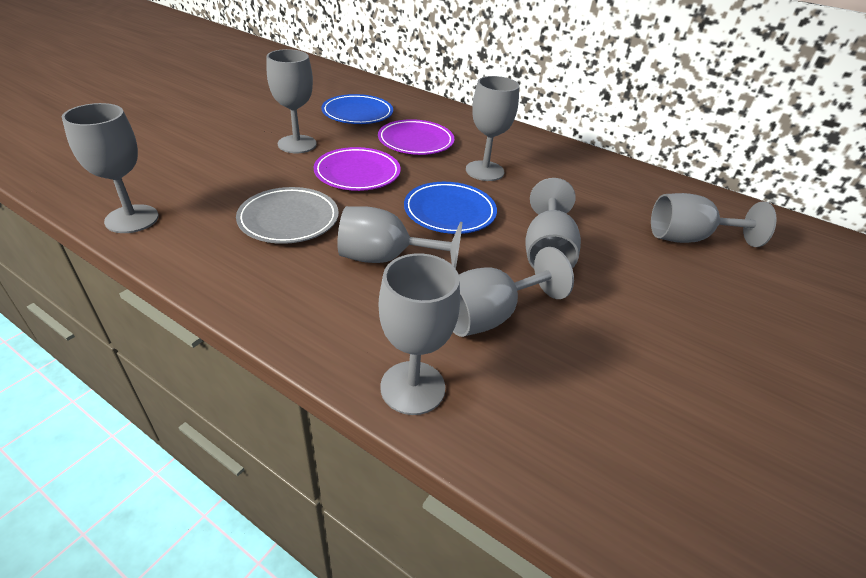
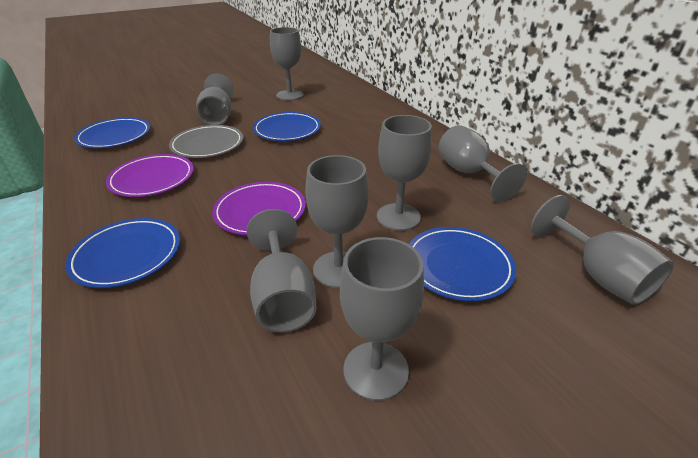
blue plate: [321,94,393,124] [404,182,497,234] = 2 -> [65,218,180,288] [74,117,150,148] [253,112,321,141] [409,227,516,301] = 4

